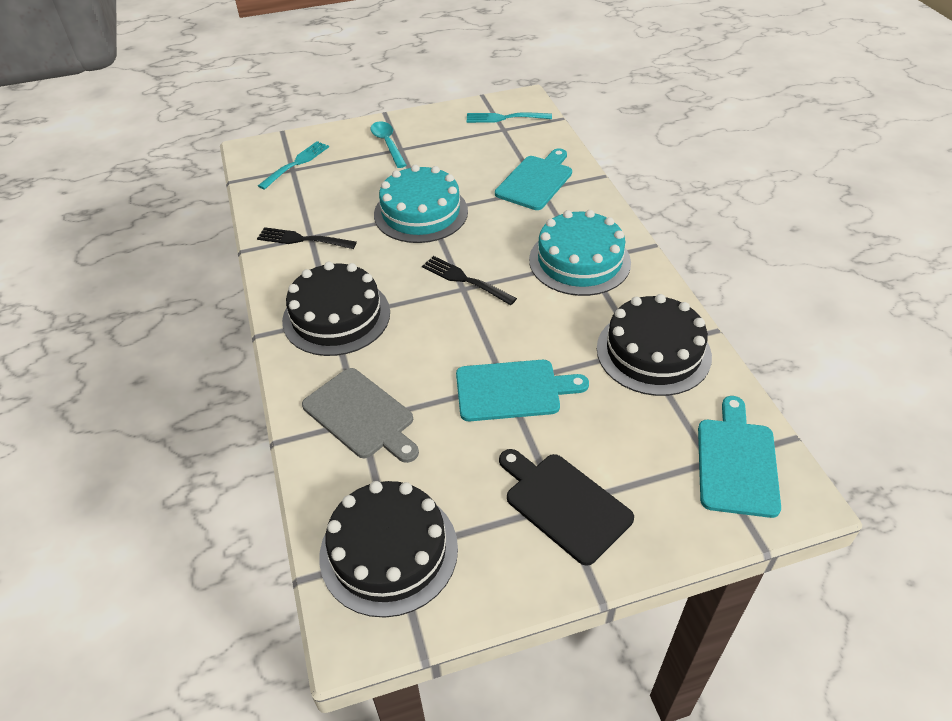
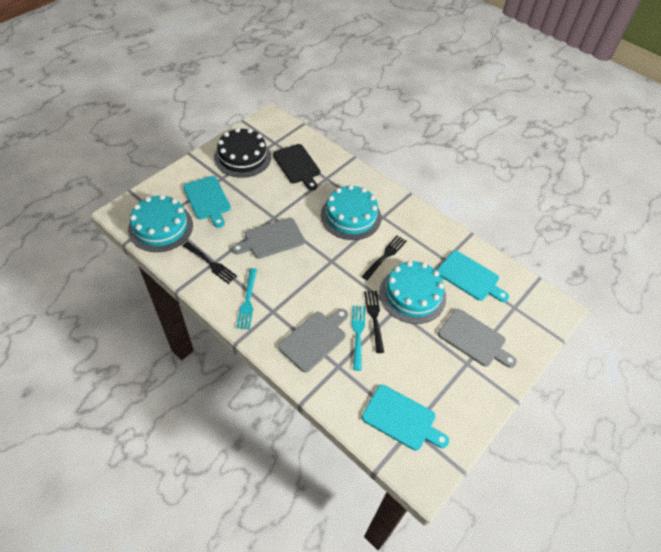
black cake: [282,262,390,356] [319,481,458,618] [597,294,712,396] = 3 -> [214,128,271,178] = 1
black fork: [257,227,357,249] [422,256,517,305] = 2 -> [182,242,237,284] [361,235,407,280] [364,291,384,353] = 3
grey cutting board: [302,368,419,463] = 1 -> [232,218,305,259] [278,309,348,372] [438,309,517,368] = 3
turquoise cake: [374,165,468,243] [529,210,631,296] = 2 -> [128,194,193,252] [321,185,381,240] [380,261,446,324] = 3
turquoise spoon: [370,121,407,168] = 1 -> none = 0

